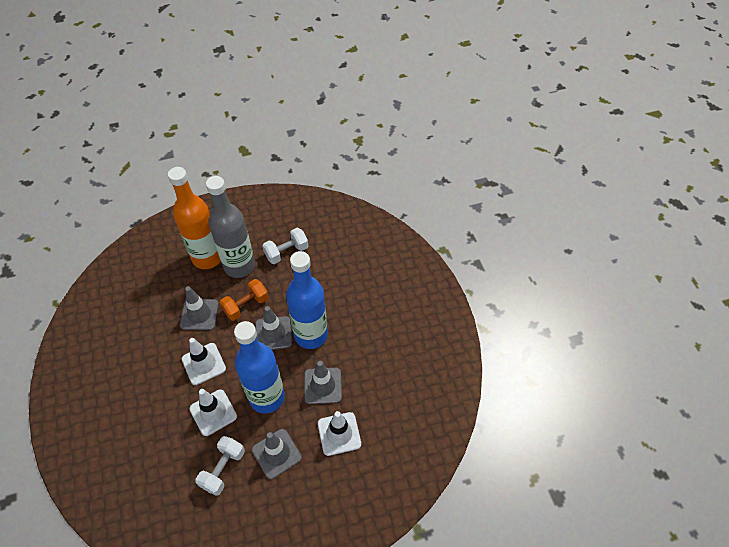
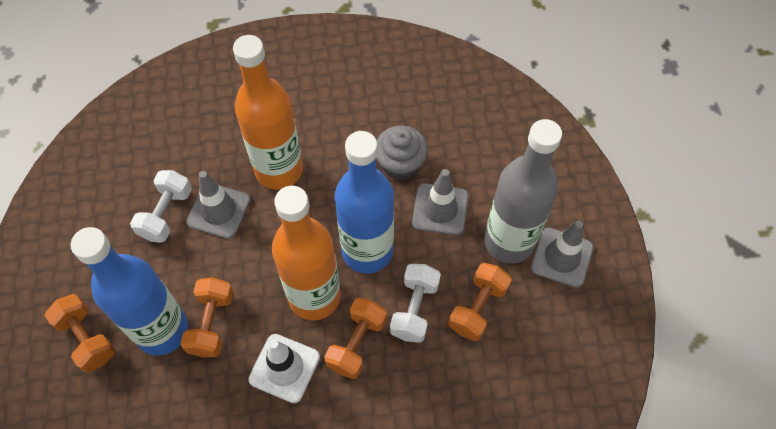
grey cupcake: none = 0 -> [376,126,428,180] = 1
grey traffic cone: [180,286,219,330] [252,429,302,479] [255,306,292,350] [304,361,342,404] = 4 -> [186,171,251,239] [412,169,468,235] [531,220,593,288] = 3
orange bottle: [168,167,221,269] = 1 -> [233,35,303,190] [272,186,341,321] = 2
orange dumbbell: [220,279,269,321] = 1 -> [44,294,116,372] [180,277,234,358] [324,298,387,379] [449,263,512,341] = 4
white traffic cone: [182,338,226,385] [190,389,237,436] [318,411,361,456] = 3 -> [248,334,320,403] = 1

